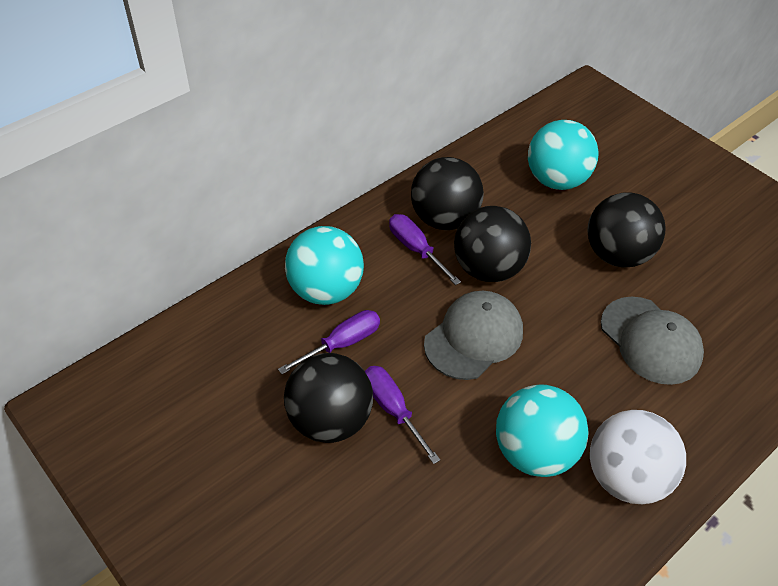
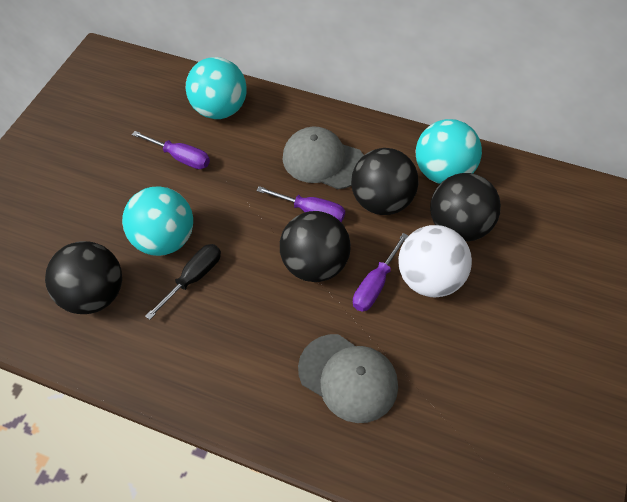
black screwdriver: none = 0 -> [145,244,221,320] = 1

